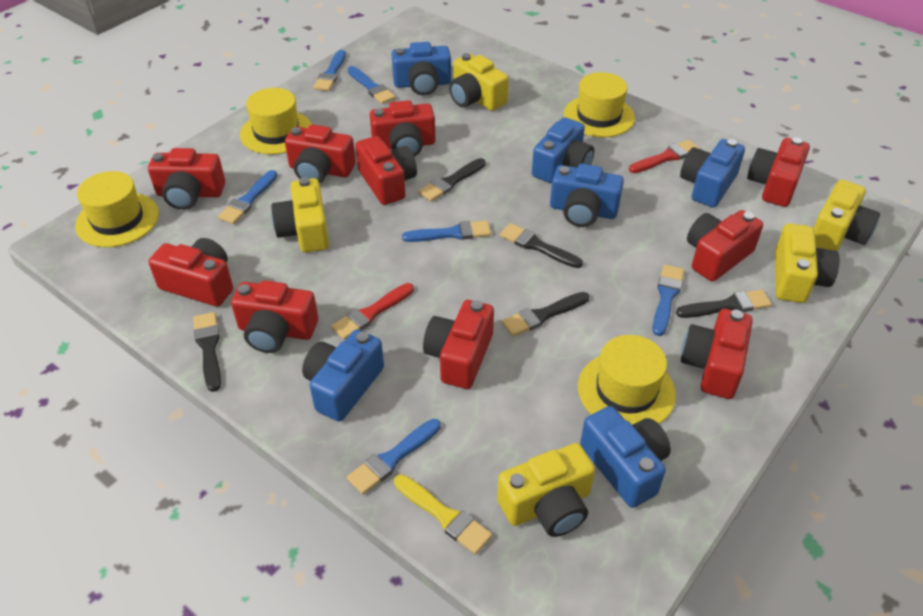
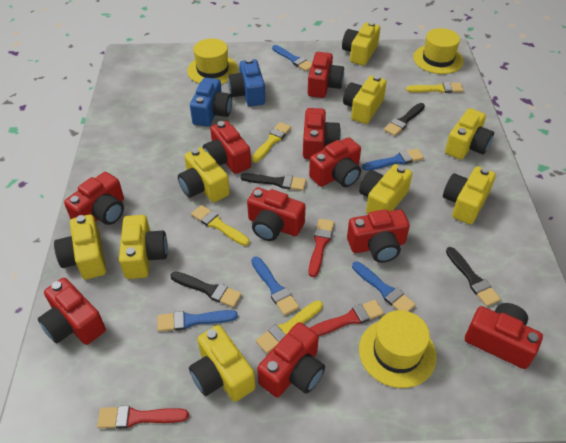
black brush: [193,312,221,392] [418,158,486,201] [500,223,583,268] [502,292,590,337] [676,290,772,318] = 5 -> [170,272,242,307] [241,173,306,191] [384,103,425,136] [446,247,501,306] = 4
blue brush: [218,170,277,224] [314,50,346,91] [347,419,441,495] [348,66,396,104] [402,220,491,242] [652,265,684,336] = 6 -> [158,310,238,332] [251,257,299,315] [272,45,312,71] [352,262,416,312] [362,148,424,171] = 5
blue camera: [302,330,384,422] [392,42,451,95] [532,117,594,183] [550,164,624,227] [580,406,671,508] [680,139,745,207] = 6 -> [190,77,232,127] [228,58,265,106] = 2
red brush: [331,283,414,340] [629,140,700,173] = 2 -> [97,406,189,429] [309,219,334,277] [310,300,384,336] = 3
yellow brush: [394,474,492,554] = 1 -> [191,205,249,246] [251,122,291,163] [256,300,323,354] [406,82,464,93] = 4
yellow camera: [271,177,329,252] [449,53,509,111] [497,443,595,537] [775,223,840,303] [814,180,880,251] = 5 -> [54,214,106,279] [119,215,168,279] [178,147,230,202] [189,325,256,402] [342,22,380,66] [343,75,387,124] [359,164,412,214] [443,166,496,224] [445,108,494,160] = 9
yellow hat: [75,171,159,247] [240,88,312,154] [564,72,635,137] [578,335,676,425] = 4 -> [187,38,238,84] [359,310,436,388] [413,28,464,74] = 3

